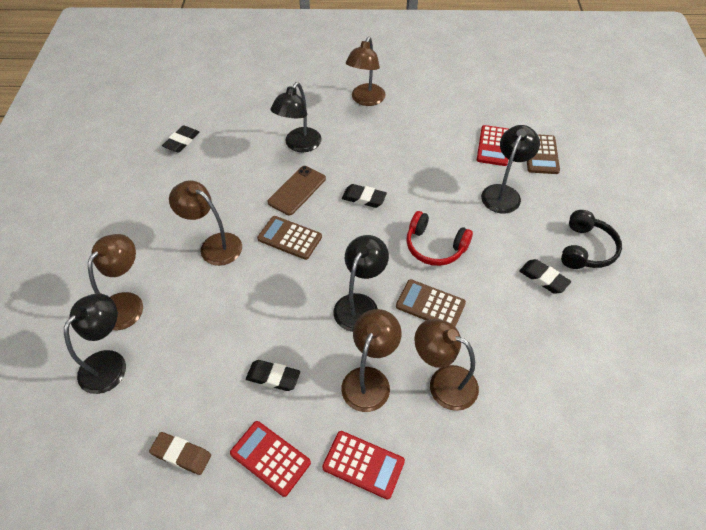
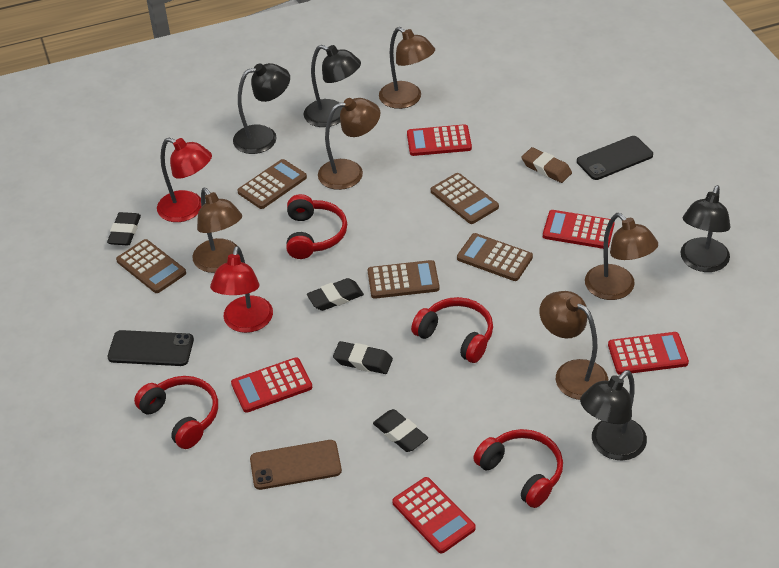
black headphones: [561,210,622,269] = 1 -> none = 0
black phone: none = 0 -> [108,330,194,366] [577,136,653,180] = 2
brown calculator: [257,216,322,260] [396,279,466,327] [527,135,560,174] = 3 -> [116,239,186,293] [238,159,307,209] [368,260,440,299] [431,173,499,224] [457,233,533,281] = 5
red calculator: [230,421,311,497] [322,431,405,500] [477,125,508,166] = 3 -> [231,357,312,413] [392,477,476,553] [407,124,472,156] [543,210,615,249] [608,332,689,375] = 5
red headphones: [407,211,473,266] = 1 -> [134,376,218,449] [286,194,347,259] [411,297,493,363] [473,429,563,508] = 4
red lamp: none = 0 -> [157,138,212,222] [210,246,273,333] = 2

